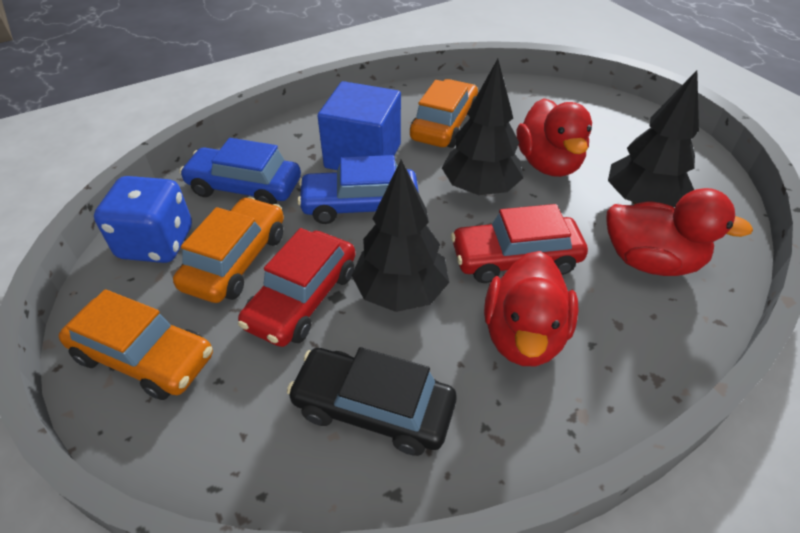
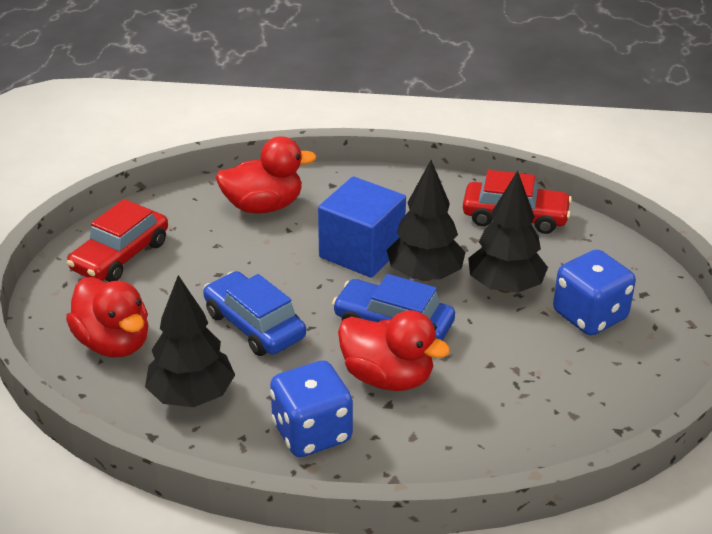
black car: [287,347,456,456] = 1 -> none = 0
blue dice: [94,176,192,263] = 1 -> [270,360,353,457] [553,249,636,336] = 2
orange car: [59,289,213,400] [173,197,284,303] [410,79,478,148] = 3 -> none = 0

